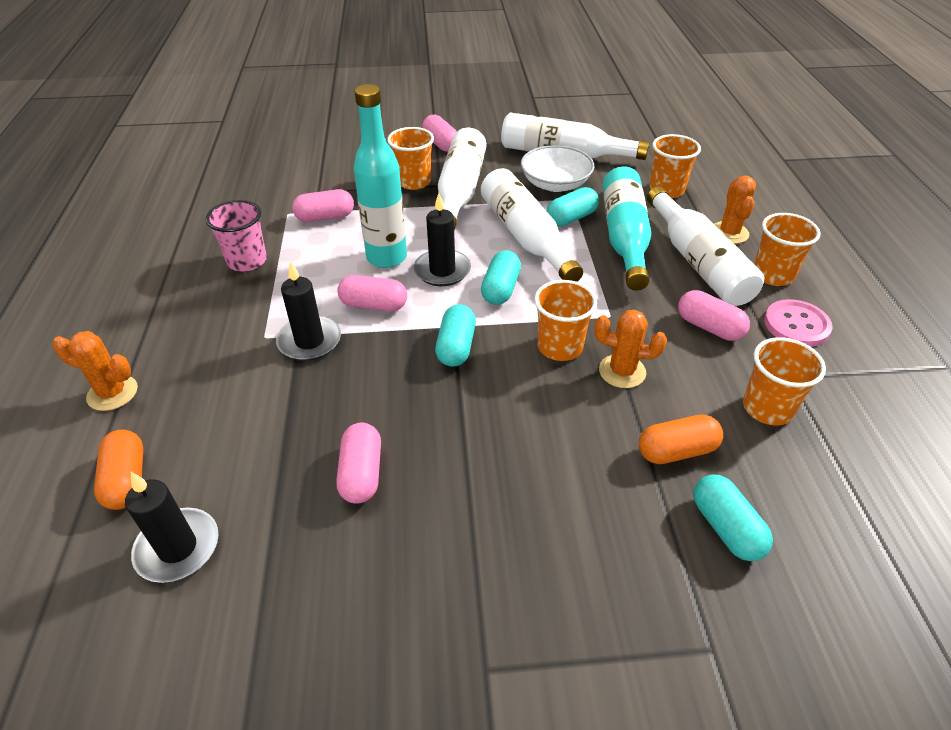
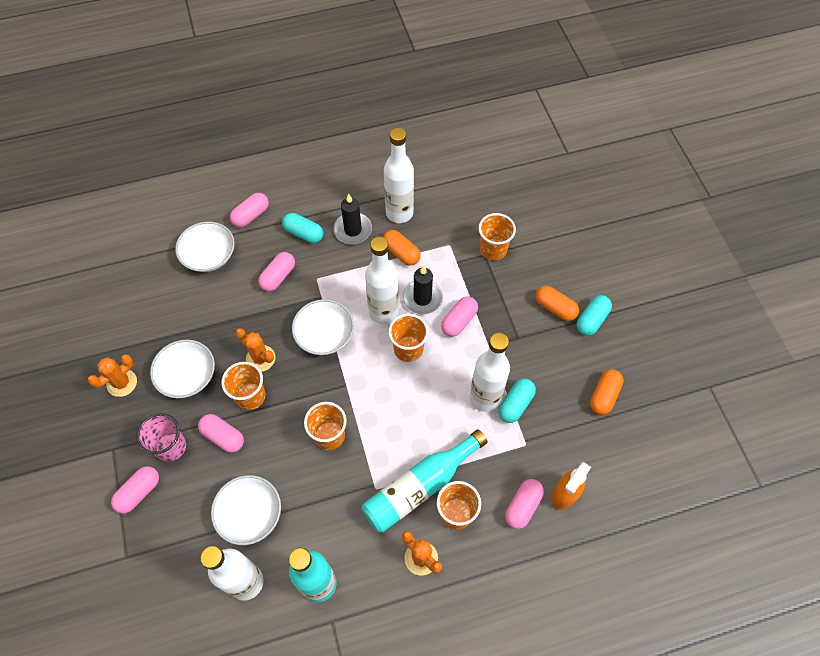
black candle: [125,472,219,583] [276,261,341,361] [414,193,471,286] = 3 -> [333,194,372,244] [402,266,443,315] = 2
orange capsule: [94,429,143,510] [639,415,723,464] = 2 -> [383,230,421,266] [535,286,579,321] [590,369,624,415] = 3
orange spray bottle: none = 0 -> [552,462,591,510] = 1
pink button: [764,299,832,347] = 1 -> none = 0
pink capsule: [292,189,354,222] [336,422,381,504] [337,275,407,311] [422,115,457,152] [678,290,750,341] = 5 -> [111,466,159,514] [198,414,244,453] [230,193,269,228] [258,252,295,291] [441,297,478,337] [505,479,544,529] = 6
turquoise capsule: [435,304,476,366] [481,250,521,305] [546,187,599,227] [693,475,773,561] = 4 -> [282,213,323,243] [498,379,536,423] [577,295,612,336] = 3
white bowl: [521,145,595,192] = 1 -> [150,340,215,399] [175,221,235,272] [211,475,281,545] [292,299,354,355] = 4

